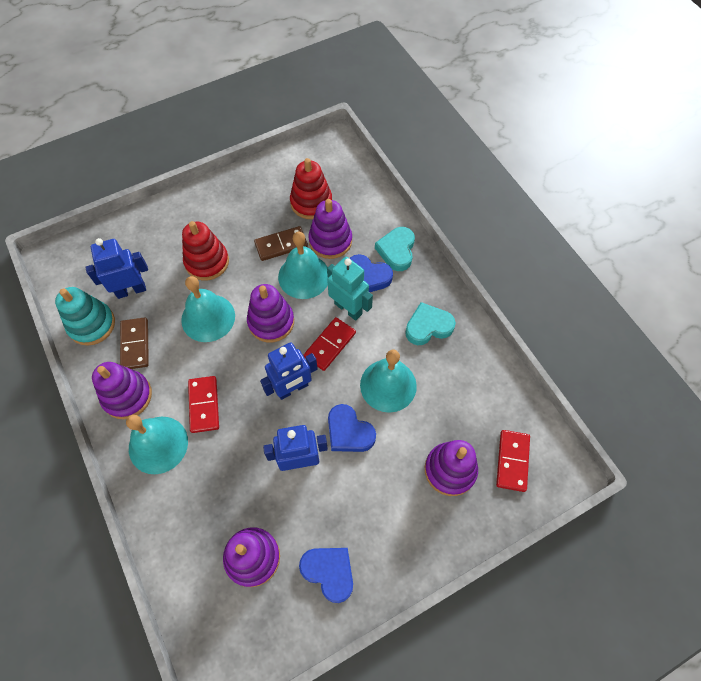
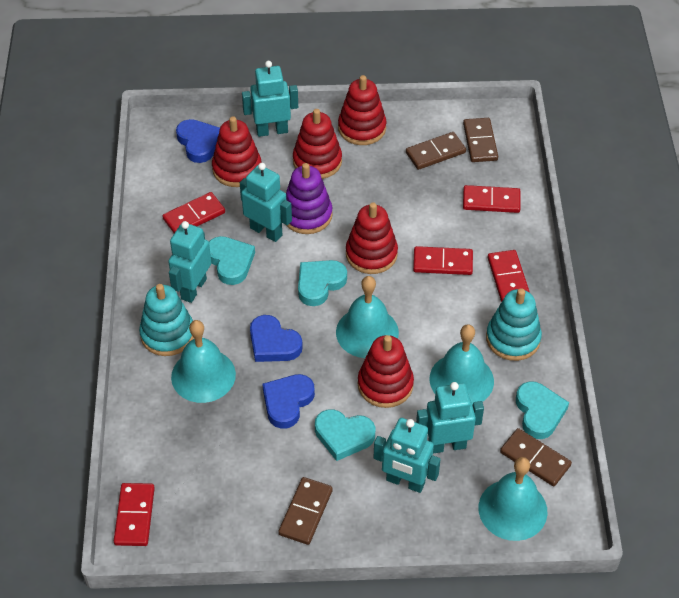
blue robot: [85,238,148,299] [260,342,318,400] [263,425,328,471] = 3 -> none = 0
brown domino: [120,317,149,369] [254,226,308,261] = 2 -> [278,477,333,545] [406,132,466,170] [463,118,498,162] [500,428,572,486] = 4
purple stacking toy: [92,362,152,419] [223,527,280,587] [247,284,294,342] [308,199,352,259] [425,440,478,496] = 5 -> [286,163,333,234] = 1
red domino: [188,376,219,433] [304,317,356,371] [496,430,530,492] = 3 -> [114,483,155,546] [163,192,225,233] [413,246,473,275] [463,185,521,213] [488,250,530,302] = 5
red stacking toy: [182,221,229,281] [290,158,332,219] = 2 -> [212,116,261,187] [293,109,342,179] [338,75,386,145] [346,202,398,274] [358,335,414,408] = 5
turquoise heart: [375,227,415,271] [405,302,456,345] = 2 -> [209,236,255,285] [298,260,347,306] [315,409,376,461] [516,381,569,439] = 4
turquoise robot: [327,257,373,321] = 1 -> [168,221,211,303] [240,163,292,242] [242,61,298,137] [374,418,441,493] [416,382,484,453] = 5
turquoise stacking toy: [55,287,115,346] = 1 -> [139,284,194,356] [486,288,542,361] = 2

